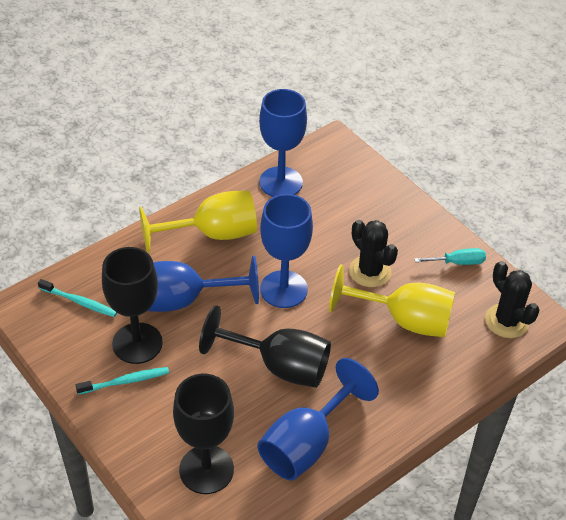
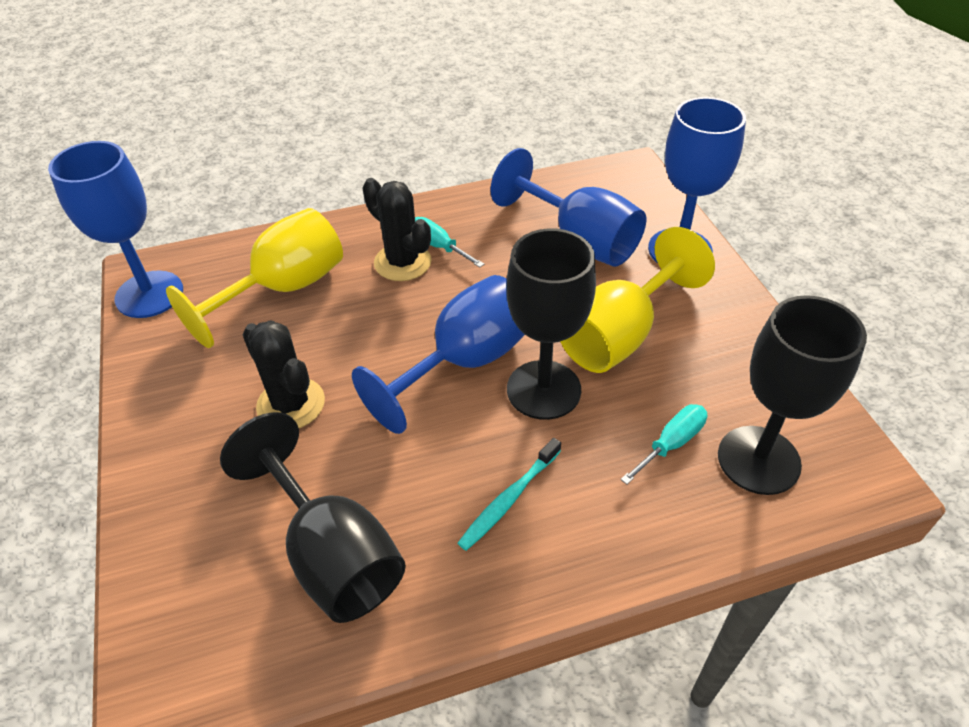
turquoise screwdriver: [414,248,486,265] = 1 -> [415,217,484,267] [620,404,707,484] = 2
turquoise toothbrush: [38,279,117,317] [76,367,169,395] = 2 -> [458,438,561,551] = 1

